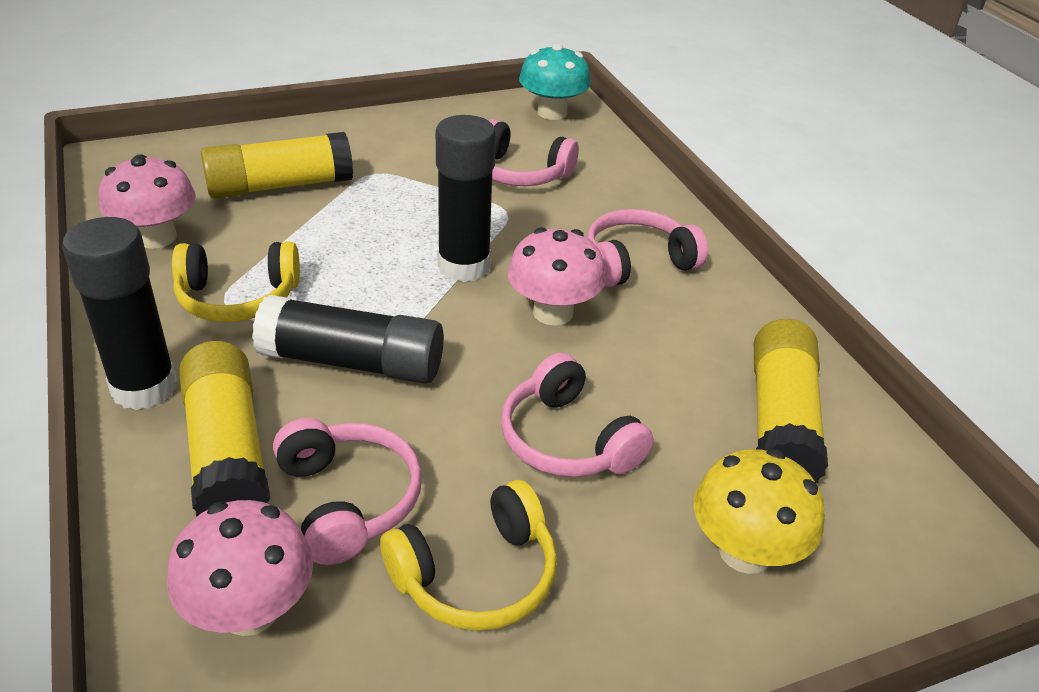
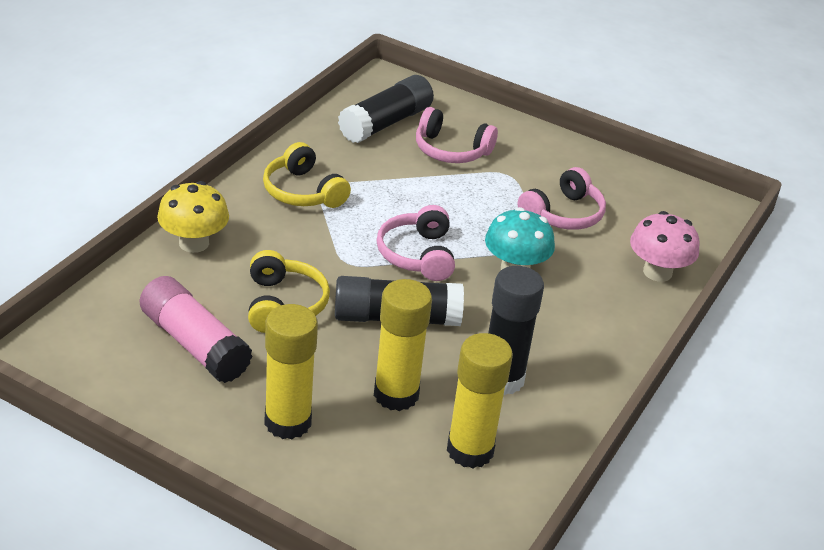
pink glue stick: none = 0 -> [140,276,253,383] = 1
pink headphones: [273,418,422,565] [488,119,579,186] [501,353,654,477] [587,209,708,287] = 4 -> [377,205,455,281] [416,107,498,163] [518,167,606,230] = 3
pink mushroom: [99,154,196,249] [167,500,313,636] [508,227,606,326] = 3 -> [630,211,700,282] = 1

